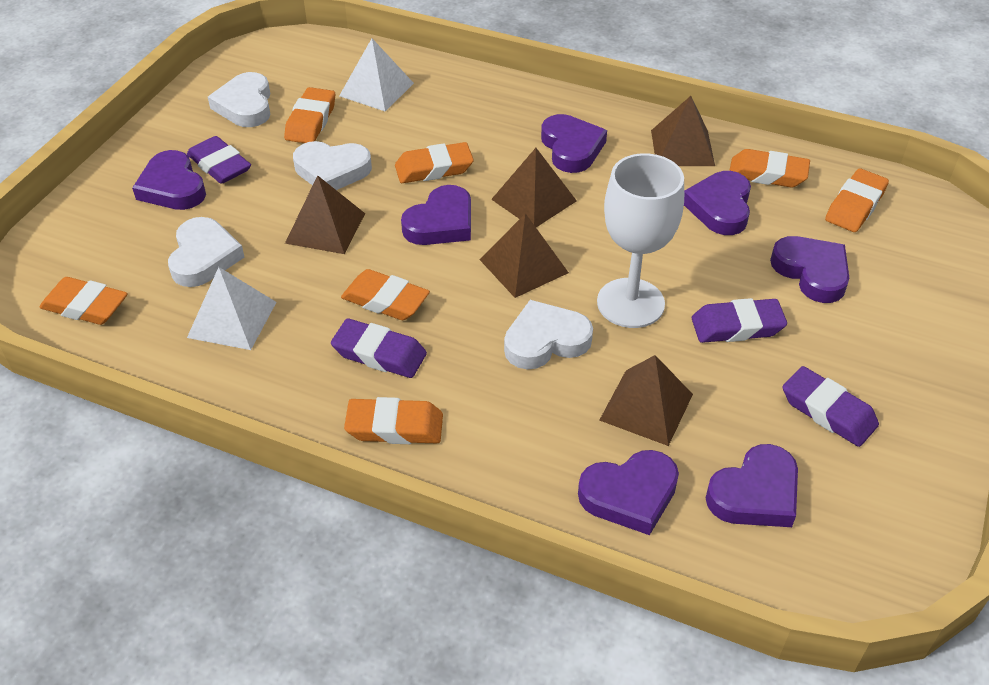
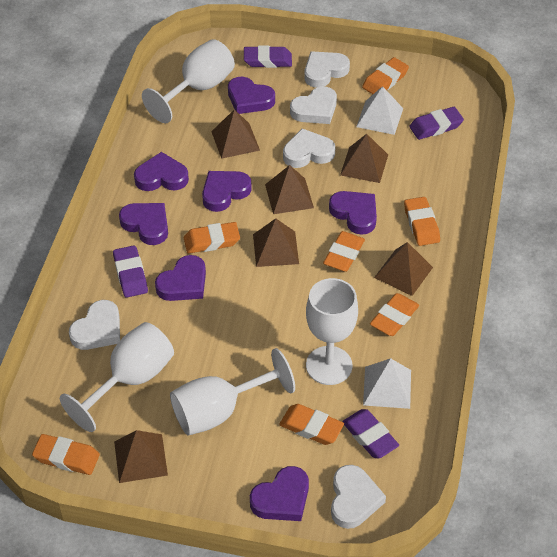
brown pyramid: [285,175,365,254] [480,213,569,298] [491,148,577,227] [599,355,693,446] [651,96,715,166] = 5 -> [114,430,168,483] [211,109,260,159] [253,218,299,267] [265,165,314,214] [340,134,388,183] [374,242,433,296] = 6
white goblet: [597,153,684,328] = 1 -> [60,322,174,432] [142,39,235,123] [170,348,295,436] [306,278,358,385] = 4
white heart: [168,217,244,287] [208,72,271,127] [293,141,372,190] [504,300,593,369] = 4 -> [69,300,120,350] [283,128,335,168] [290,86,337,124] [304,51,350,88] [331,465,386,529] = 5

